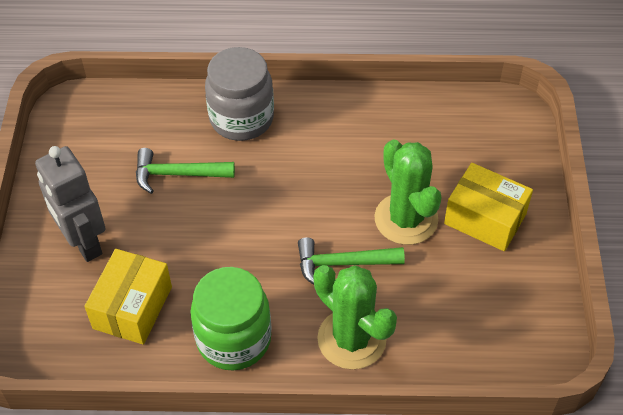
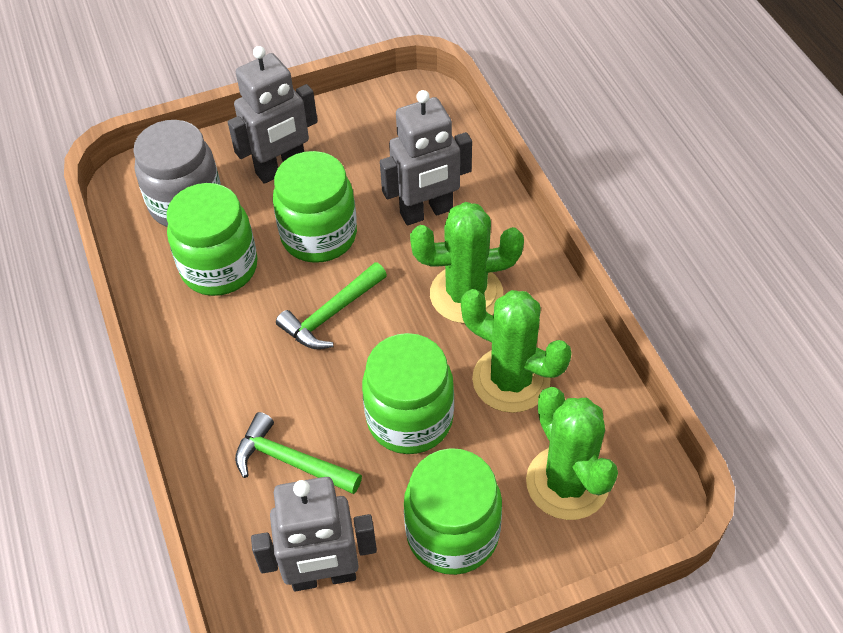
green cactus: [314,265,397,369] [374,139,442,245] = 2 -> [410,202,524,323] [461,289,572,413] [526,387,618,520] = 3
green jar: [190,267,271,370] = 1 -> [167,183,258,296] [273,151,357,263] [362,333,454,454] [404,448,502,575] = 4
grey robot: [35,146,106,262] = 1 -> [228,46,318,184] [251,477,377,591] [380,90,472,225] = 3
yellow box: [84,249,172,345] [444,163,533,251] = 2 -> none = 0

